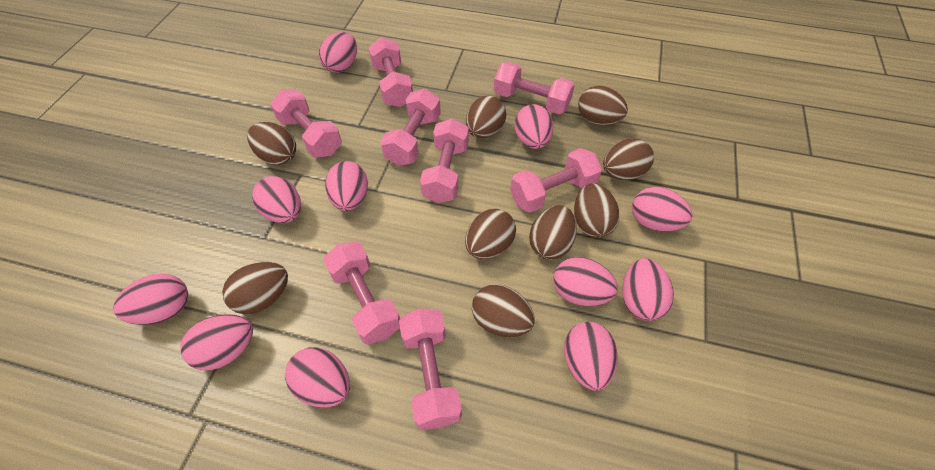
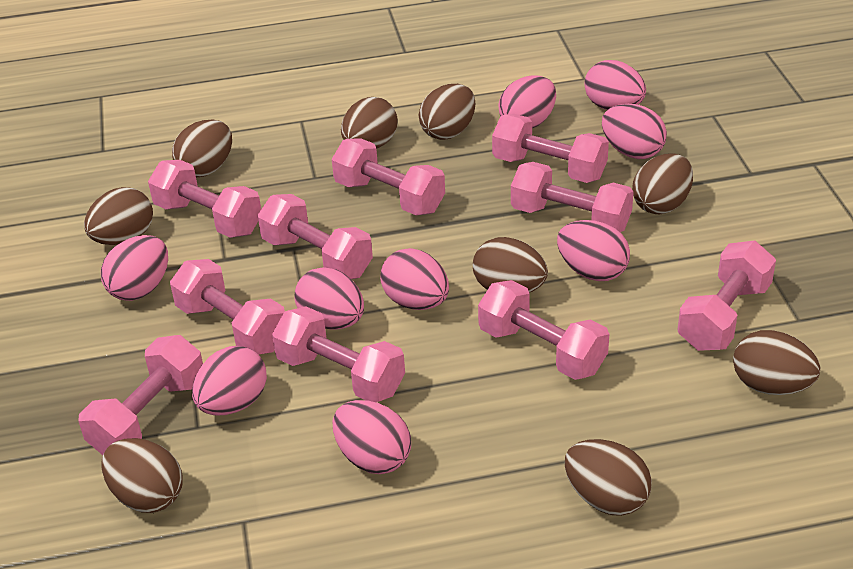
pink dumbbell: [270,90,342,158] [323,242,400,345] [368,37,413,107] [381,88,441,166] [399,308,462,430] [420,118,469,203] [494,62,575,114] [510,148,602,213] = 8 -> [78,335,203,455] [148,160,261,238] [170,259,285,355] [258,194,373,279] [272,306,405,402] [332,138,445,216] [478,280,609,380] [492,114,609,183] [511,162,634,232] [678,241,776,351] = 10
pink egg: [113,274,188,325] [180,314,253,370] [252,176,301,223] [285,347,350,407] [319,32,357,73] [325,161,368,211] [514,104,553,149] [553,257,618,306] [564,322,618,391] [622,258,674,321] [632,187,693,232] = 11 -> [101,235,168,301] [192,346,267,415] [294,267,364,330] [333,400,411,474] [380,248,449,310] [498,76,556,128] [557,220,630,281] [584,60,646,110] [602,104,667,159] = 9

